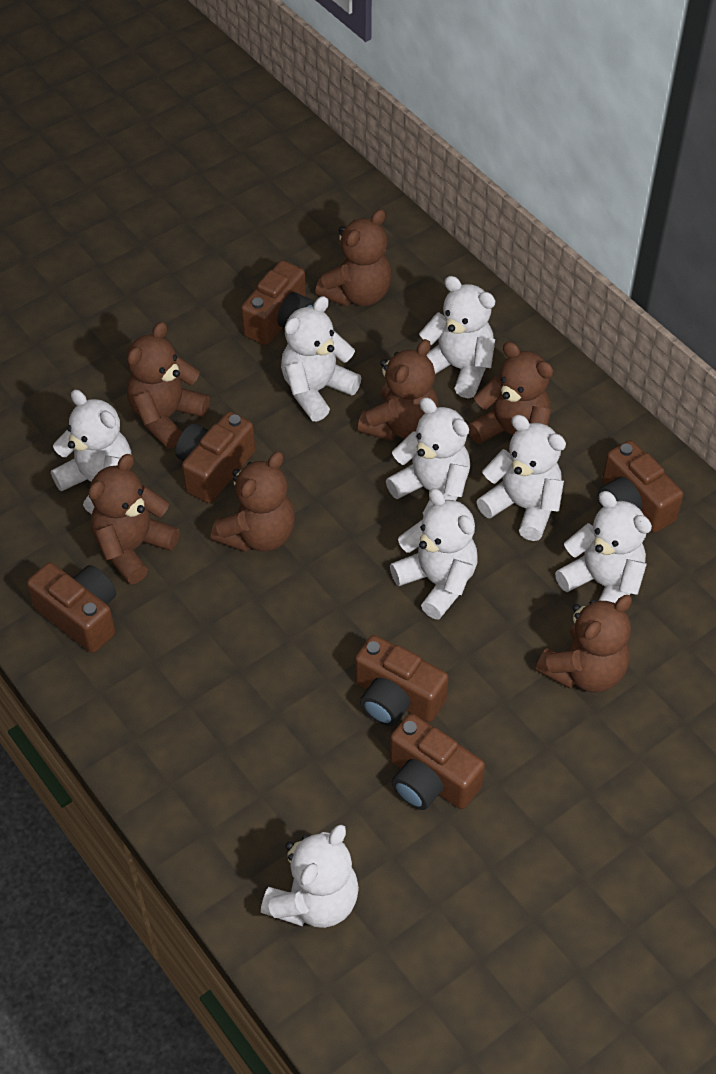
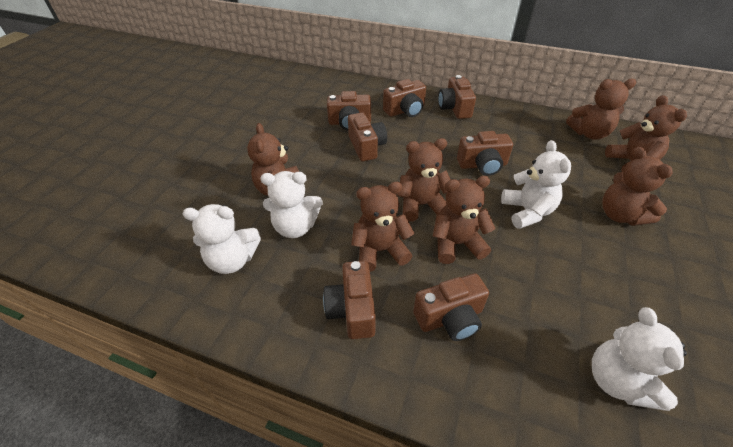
brown camera: [27,562,116,653] [175,412,255,503] [241,260,315,345] [355,635,449,726] [390,714,485,810] [598,440,683,533] = 6 -> [323,261,376,339] [327,91,371,131] [348,113,387,161] [383,79,426,117] [413,273,489,341] [438,75,476,119] [457,131,513,176] = 7
white teddy bear: [51,390,131,514] [261,824,359,928] [281,296,361,422] [386,397,470,516] [390,488,478,619] [419,276,495,398] [477,415,566,541] [555,491,652,603] = 8 -> [183,204,261,274] [260,171,323,238] [501,140,571,229] [592,307,687,411] = 4

